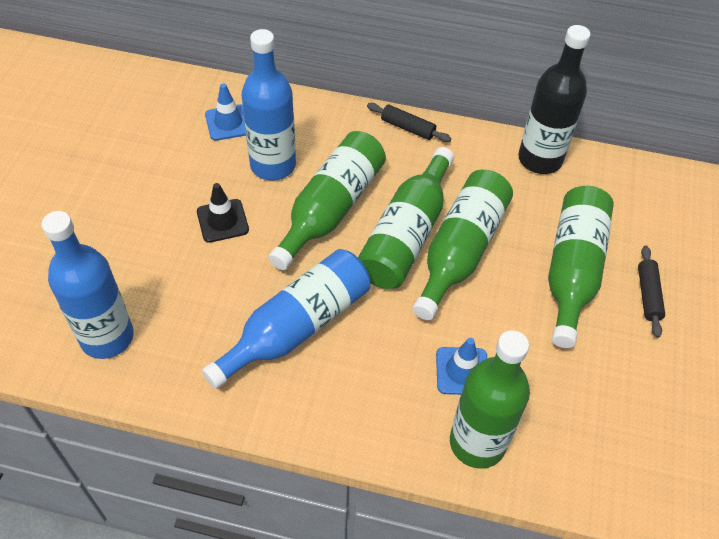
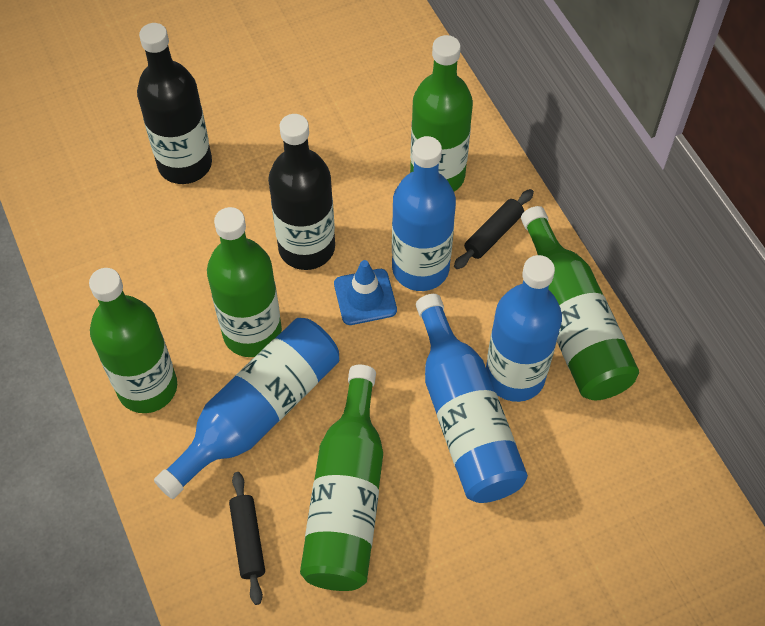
black bottle: [518,25,590,174] = 1 -> [137,23,212,184] [268,114,335,270] = 2
black traffic cone: [197,183,249,243] = 1 -> none = 0
blue bottle: [42,211,134,359] [202,249,370,389] [242,29,296,180] = 3 -> [154,318,339,499] [392,136,456,291] [416,294,528,503] [486,255,562,402] = 4
blue traffic cone: [205,83,246,141] [436,338,487,395] = 2 -> [334,260,397,325] = 1

